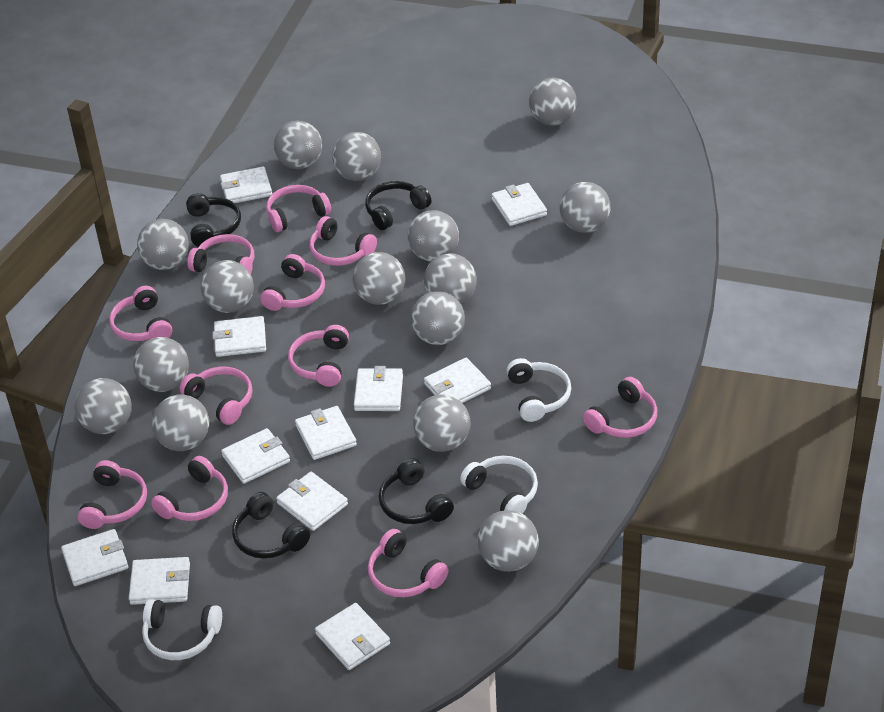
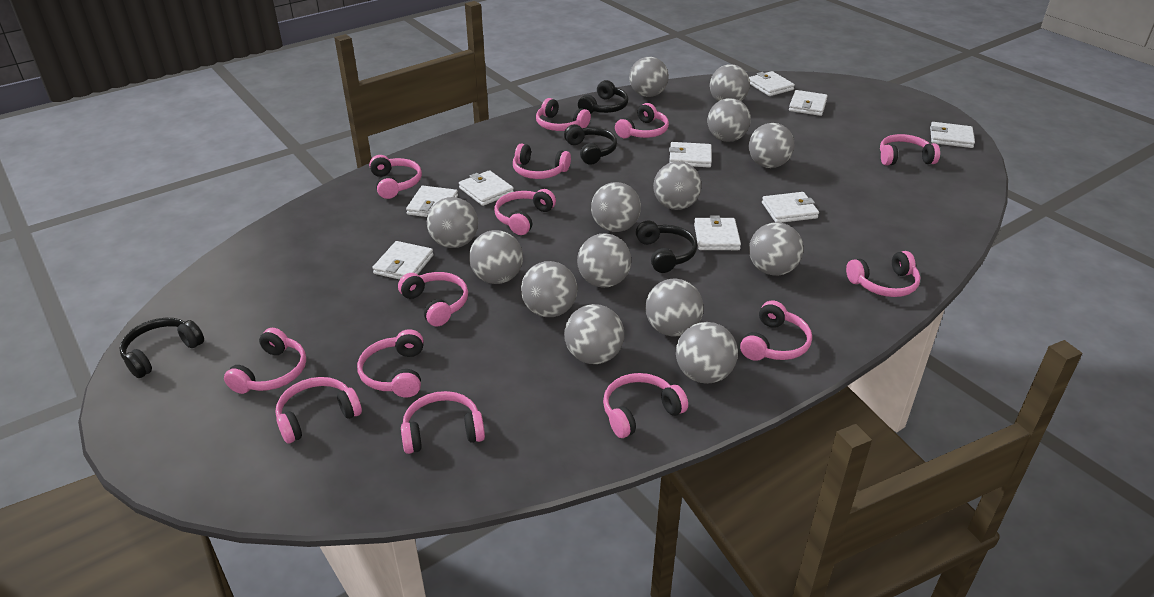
grey ball: [75,378,132,434] [133,337,189,392] [137,219,189,270] [152,394,209,451] [201,260,254,313] [274,121,322,169] [332,132,381,181] [353,252,405,305] [407,210,459,262] [411,291,465,345] [413,394,470,452] [424,254,477,304] [478,510,539,572] [529,78,577,126] [560,182,611,233] = 15 -> [427,197,478,248] [469,230,523,284] [521,261,577,317] [564,304,624,364] [577,233,631,288] [591,182,641,232] [629,57,669,97] [645,279,704,337] [653,162,702,210] [676,322,738,384] [707,98,751,142] [710,64,750,102] [749,123,795,168] [749,222,803,276] = 14
pink headphones: [78,460,147,529] [109,286,172,341] [151,456,228,521] [179,367,252,425] [187,234,254,274] [260,254,325,311] [266,185,331,232] [288,325,349,387] [310,216,377,266] [368,529,448,597] [583,377,657,438] = 11 -> [224,328,306,394] [275,377,362,443] [357,329,423,398] [369,155,422,199] [398,272,468,327] [401,391,485,454] [494,189,556,235] [513,143,571,179] [536,98,591,131] [603,373,688,438] [615,103,669,138] [740,300,812,361] [846,251,921,297] [880,134,940,166] = 14
white headphones: [142,599,222,660] [460,456,538,514] [506,358,571,422] = 3 -> none = 0
white wallet: [61,529,128,586] [129,557,190,605] [212,316,266,357] [220,166,272,203] [221,428,290,484] [276,472,348,531] [295,406,357,460] [315,603,390,670] [354,366,403,411] [424,358,491,403] [491,183,547,226] = 11 -> [372,241,434,280] [406,186,458,217] [459,170,514,206] [669,142,712,168] [694,215,741,250] [749,71,795,96] [762,192,819,223] [789,90,828,116] [930,122,975,148] = 9

